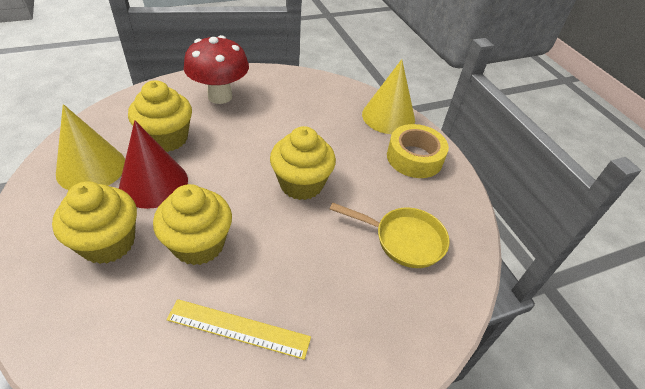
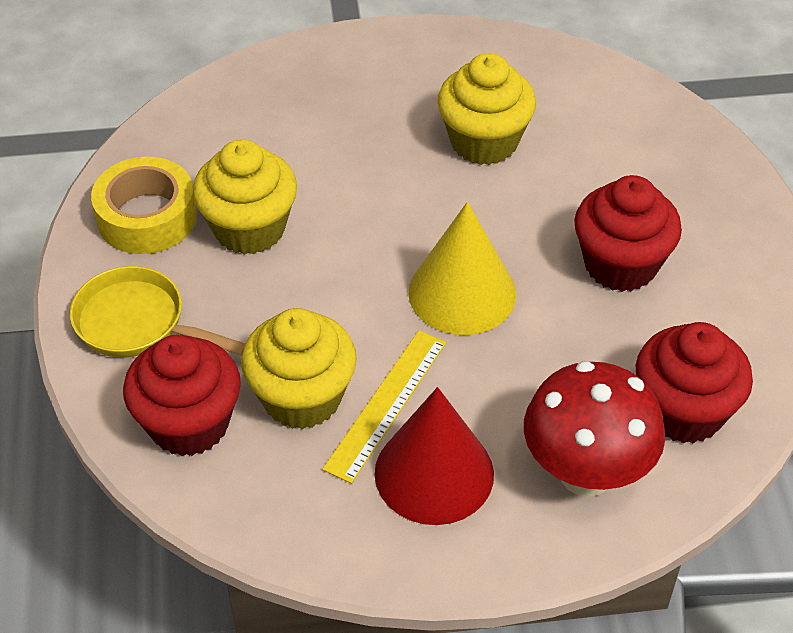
red cupcake: none = 0 -> [123,334,241,456] [574,175,682,292] [636,322,753,444] = 3
yellow cone: [56,104,125,190] [362,59,415,134] = 2 -> [408,202,516,335] = 1
yellow cupcake: [52,181,137,264] [128,80,192,152] [153,184,232,265] [270,126,336,200] = 4 -> [193,139,297,255] [241,308,357,429] [437,53,536,165] = 3

